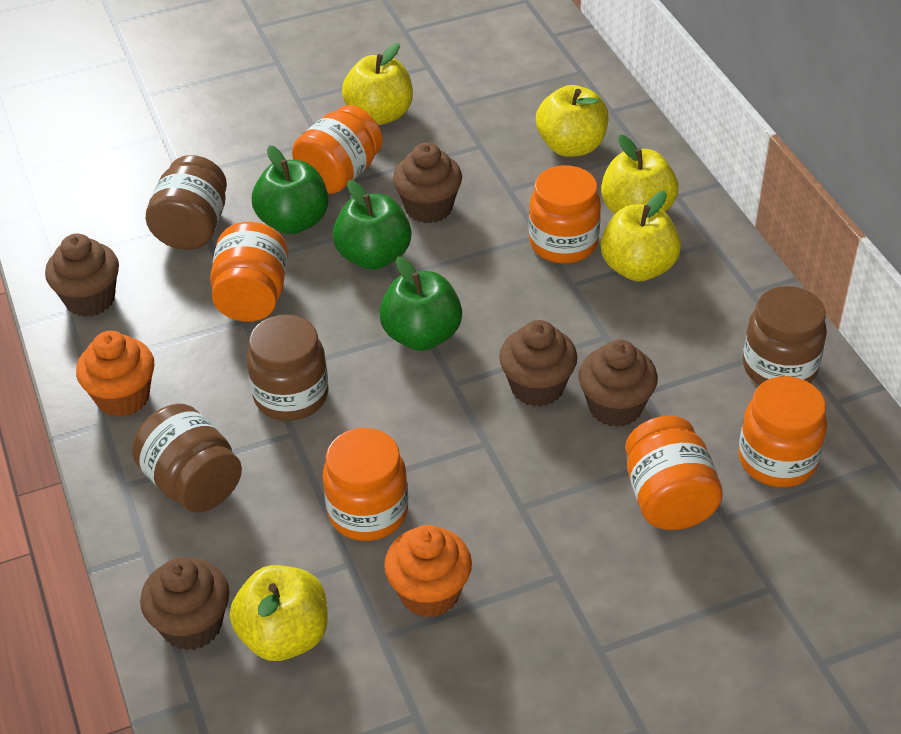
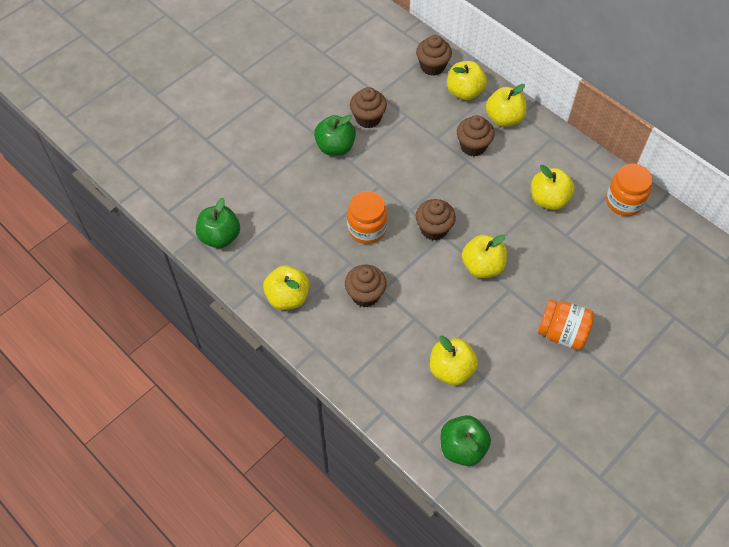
brown jar: [132,404,242,513] [146,155,227,250] [247,314,329,421] [743,286,827,385] = 4 -> none = 0
orange cupcake: [76,331,154,417] [384,525,472,618] = 2 -> none = 0
orange jar: [210,222,288,322] [292,105,383,194] [323,428,408,541] [529,165,601,263] [625,416,723,530] [738,376,827,487] = 6 -> [347,191,387,244] [538,299,595,350] [606,164,653,216] = 3
yellow apple: [230,565,328,661] [342,43,413,125] [536,85,608,157] [601,135,678,214] [601,191,681,281] = 5 -> [263,265,309,310] [430,336,478,385] [447,61,487,100] [462,234,507,278] [486,84,527,127] [531,165,575,210] = 6

